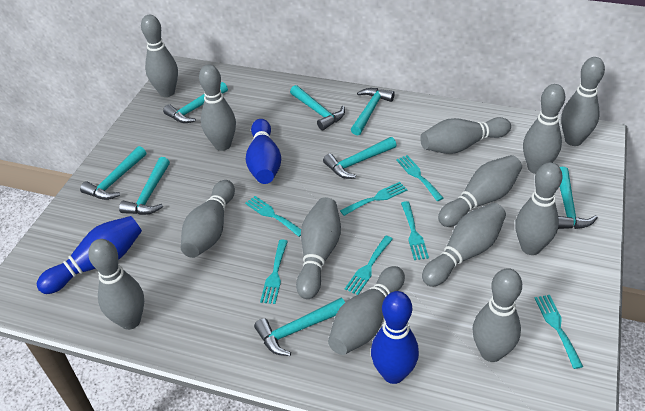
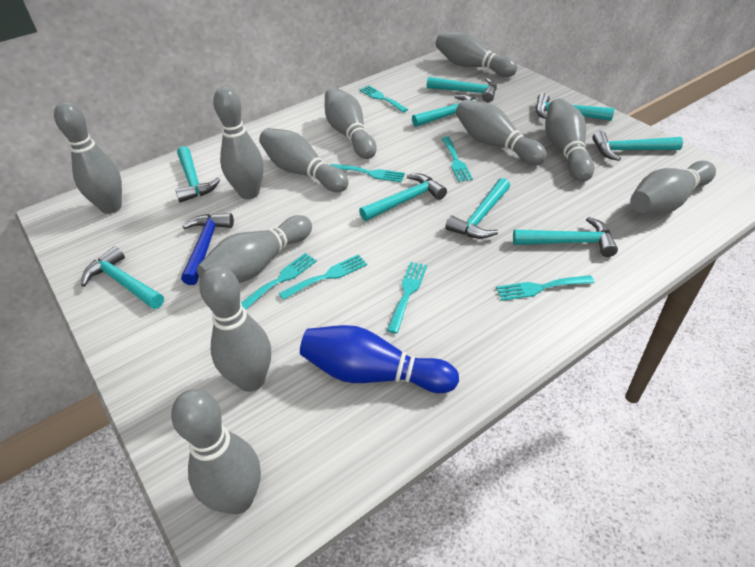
blue bowling pin: [37,216,142,294] [246,119,281,184] [371,291,419,384] = 3 -> [300,325,459,393] = 1
blue hammer: none = 0 -> [181,213,234,285] = 1
grey bowling pin: [88,239,144,330] [141,15,178,97] [181,180,235,258] [199,64,236,151] [296,197,341,299] [328,266,405,355] [420,117,511,154] [422,203,506,287] [438,155,522,227] [472,268,522,362] [516,162,562,255] [523,84,565,174] [561,57,605,146] = 13 -> [54,102,122,214] [171,389,261,514] [197,215,312,283] [199,266,271,392] [213,87,264,199] [259,128,348,192] [325,87,377,159] [436,32,517,77] [456,100,547,165] [545,98,594,182] [630,161,716,214] = 11
turquoise hammer: [80,146,146,200] [119,157,170,215] [163,82,228,123] [254,298,345,356] [290,85,345,130] [323,137,397,179] [351,88,395,136] [558,167,598,229] = 8 -> [81,246,164,309] [175,146,220,203] [359,173,447,221] [412,94,478,127] [427,77,497,102] [445,178,510,239] [513,217,618,257] [536,93,614,121] [592,131,683,161] = 9

